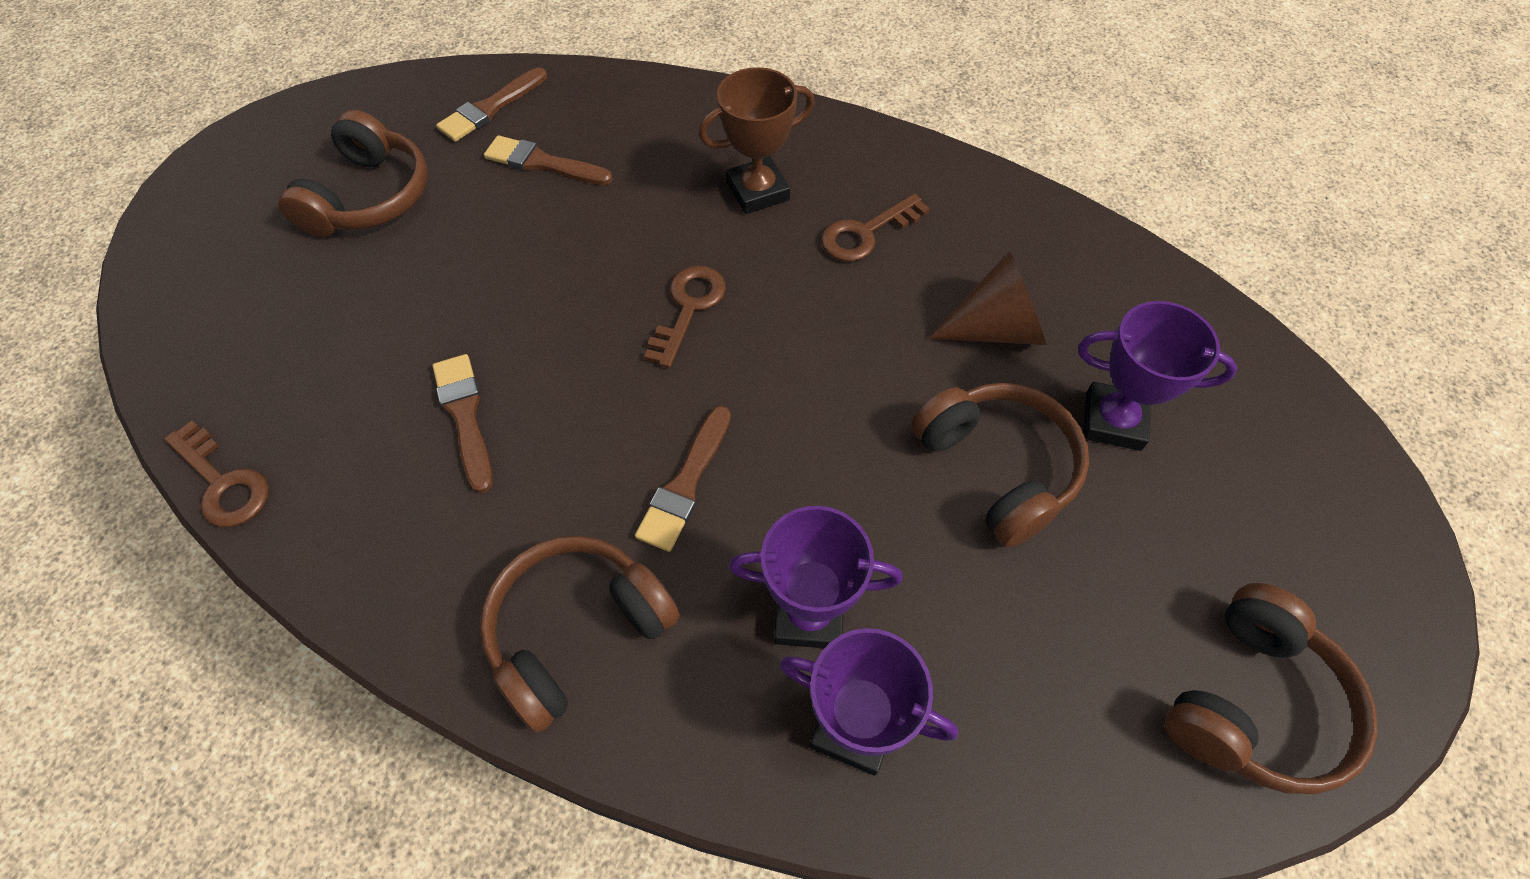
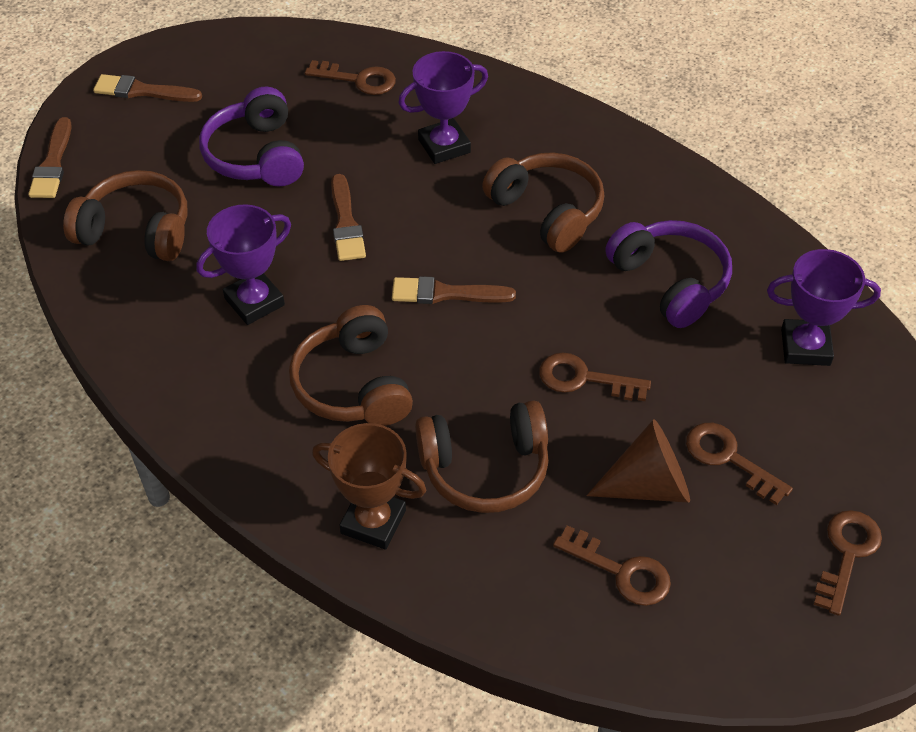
brown key: [164,420,269,527] [644,266,726,368] [821,194,930,262] = 3 -> [305,60,396,95] [539,353,651,401] [553,525,671,606] [686,423,793,505] [813,510,882,616] = 5
purple headphones: none = 0 -> [199,87,304,186] [605,220,732,328] = 2

